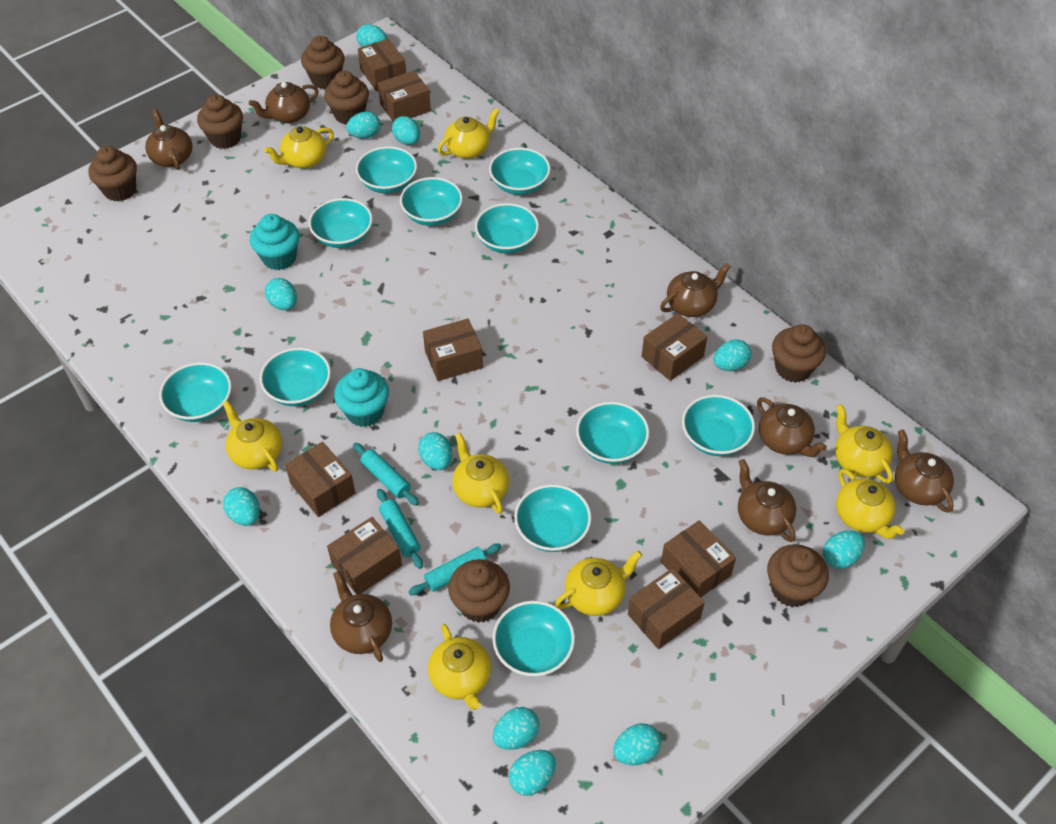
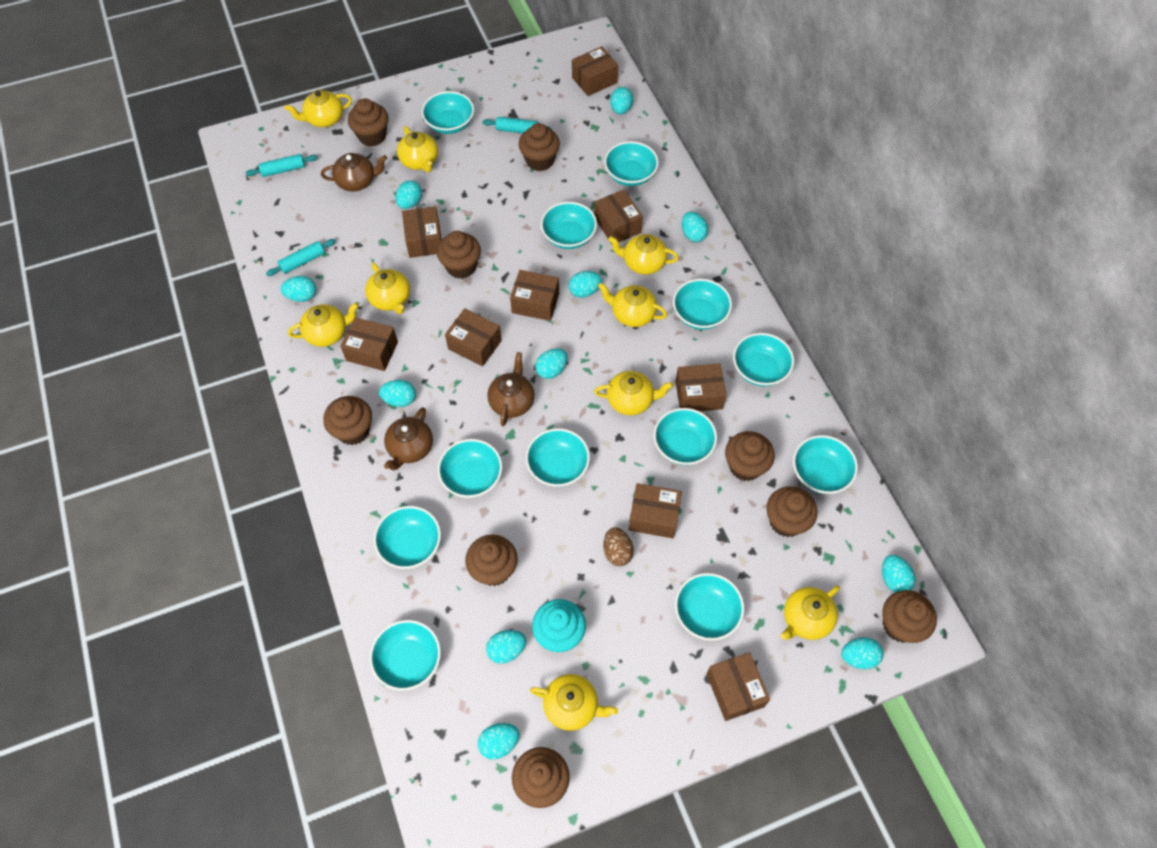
brown box: [285,442,355,517] [327,517,402,595] [358,39,406,91] [378,71,431,122] [423,319,483,381] [628,568,705,649] [642,313,707,381] [661,520,736,597] = 8 -> [340,317,398,371] [402,206,441,258] [445,308,502,367] [510,270,559,321] [572,46,618,96] [594,190,643,244] [629,483,682,538] [675,363,727,411] [706,652,770,721] = 9
brown cupcake: [89,146,137,201] [197,94,243,149] [301,36,345,89] [324,71,369,125] [448,559,510,623] [767,544,829,607] [772,324,826,383] = 7 -> [323,396,372,445] [348,98,388,147] [437,231,481,279] [465,535,518,586] [512,747,570,808] [519,123,560,171] [725,431,775,481] [766,486,818,537] [882,590,937,643] = 9
brown egg: none = 0 -> [603,527,634,566] = 1
brown teapot: [145,109,193,170] [249,82,319,123] [330,571,392,662] [660,263,731,317] [738,459,796,542] [757,398,827,457] [895,430,954,513] = 7 -> [321,153,387,191] [384,407,433,470] [487,352,535,426] = 3
turquoise bowl: [159,362,232,422] [260,348,331,406] [309,198,373,248] [356,146,417,193] [400,177,463,226] [475,203,539,253] [489,148,550,195] [492,601,575,677] [514,484,592,552] [576,402,649,464] [682,394,755,456] = 11 -> [369,620,441,691] [373,506,441,569] [422,91,474,134] [438,439,502,498] [526,428,590,487] [541,202,597,249] [604,141,659,186] [653,408,717,465] [673,279,732,330] [675,573,744,641] [733,333,794,386] [793,435,858,494] = 12
turquoise cupcake: [250,214,300,270] [334,368,389,427] = 2 -> [532,599,586,652] = 1
yellow teapot: [222,401,282,472] [264,126,334,169] [428,624,491,710] [438,108,500,159] [452,433,509,514] [555,551,642,616] [835,404,893,484] [836,469,905,539] = 8 -> [285,90,352,127] [288,303,359,347] [365,262,410,314] [397,126,438,172] [530,674,618,731] [594,371,673,416] [598,283,667,327] [608,234,679,275] [781,585,840,640] = 9

